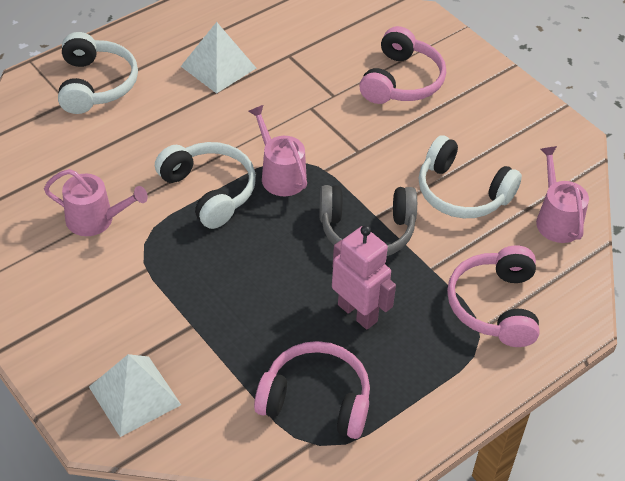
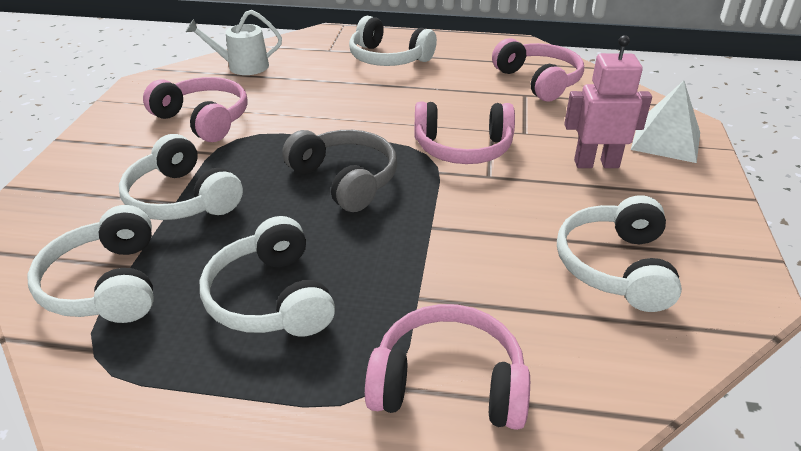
pink headphones: [254,341,370,439] [360,26,446,104] [447,245,540,347] = 3 -> [143,77,248,142] [365,304,530,430] [414,102,515,164] [492,38,584,102] = 4
pink watering can: [44,169,148,236] [248,105,307,196] [536,146,589,243] = 3 -> none = 0
white headphones: [58,32,138,114] [155,142,256,229] [419,135,522,218] = 3 -> [27,205,154,323] [119,134,243,220] [200,216,335,336] [349,16,437,66] [557,195,682,312] = 5
white pyramid: [89,354,181,437] [181,22,256,94] = 2 -> [631,81,700,163] = 1
white watering can: none = 0 -> [186,10,282,75] = 1

